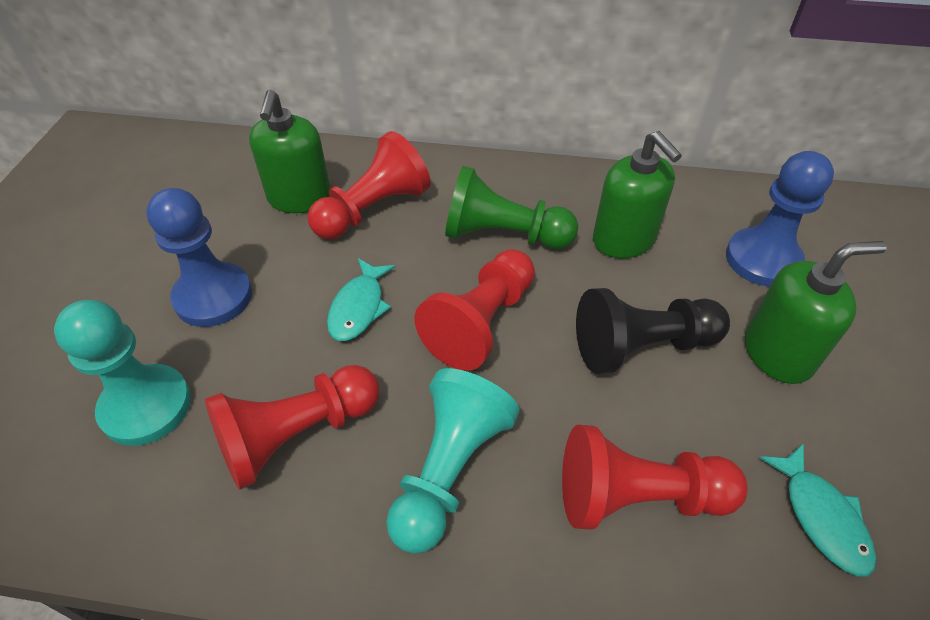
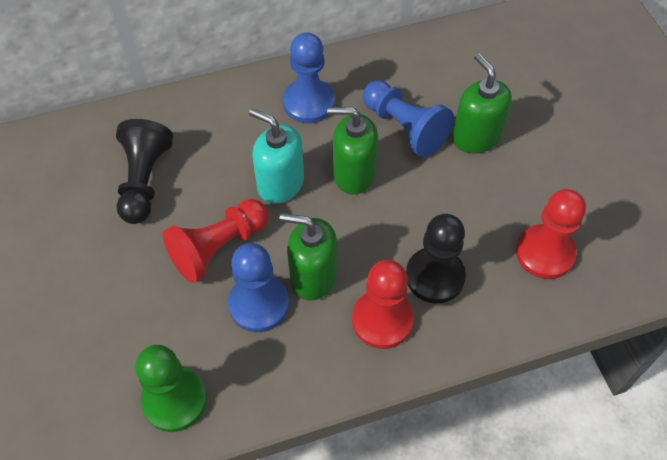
black pawn: [576,288,730,374] = 1 -> [116,119,173,224] [406,214,466,304] = 2
blue pawn: [146,188,252,327] [726,151,834,287] = 2 -> [228,243,289,332] [283,33,335,123] [363,80,454,157] = 3
red pawn: [205,365,379,490] [308,131,431,239] [414,249,535,371] [562,425,748,530] = 4 -> [162,199,269,283] [352,260,414,349] [516,189,586,279] = 3
turquoise fish: [327,258,396,341] [759,444,876,577] = 2 -> none = 0
turquoise pawn: [54,300,191,446] [386,368,519,554] = 2 -> none = 0
turquoise soap dispenser: none = 0 -> [249,108,304,204] = 1

